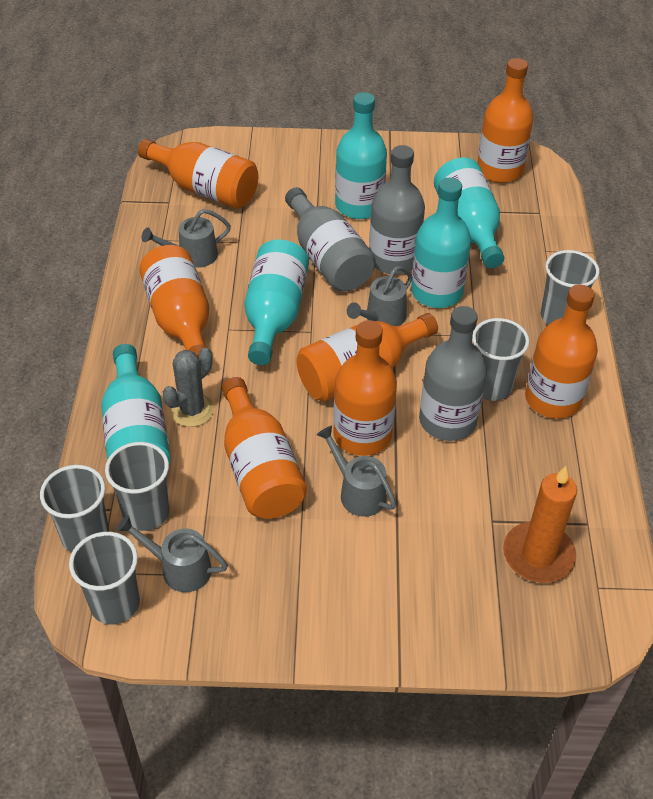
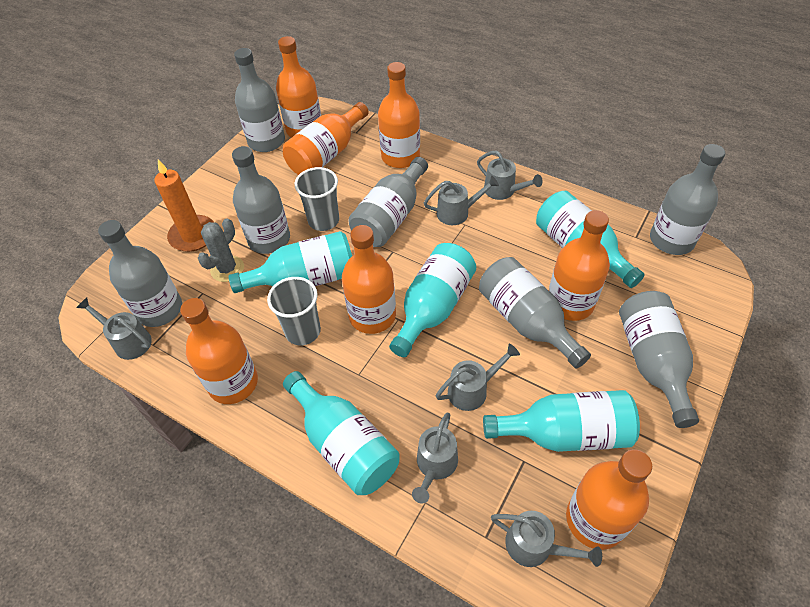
grey bottle: [285,187,376,291] [369,145,425,275] [419,306,487,441] = 3 -> [98,220,182,327] [232,146,290,254] [234,48,285,152] [348,157,428,247] [479,257,591,369] [619,291,699,428] [650,144,725,255] = 7
grey cup: [40,465,109,553] [69,532,140,624] [105,442,169,531] [472,318,529,401] [541,250,599,325] = 5 -> [267,277,321,345] [295,167,339,231] = 2
grey watering can: [116,515,228,592] [141,209,231,268] [316,426,396,517] [347,266,413,326] = 4 -> [76,298,152,360] [412,413,458,503] [424,176,499,225] [436,344,520,411] [477,151,543,200] [491,511,602,567] = 6

